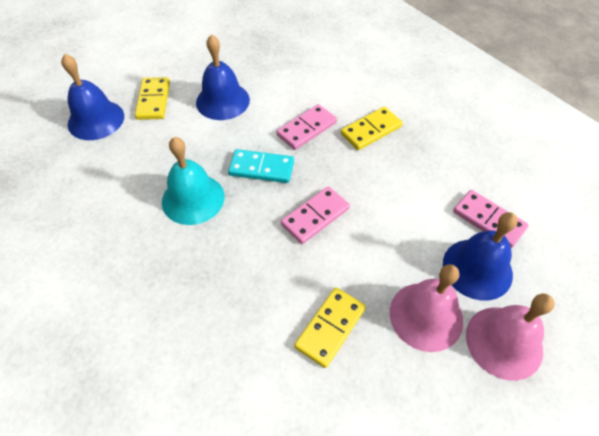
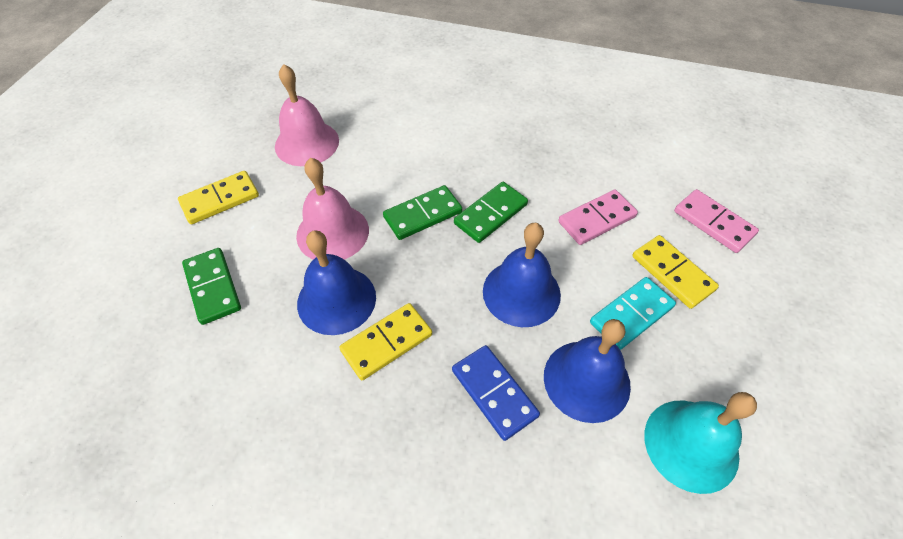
blue domino: none = 0 -> [452,345,540,441] = 1
green domino: none = 0 -> [182,248,241,325] [383,185,462,240] [454,182,528,243] = 3
pink domino: [276,104,337,150] [281,186,350,244] [453,190,529,248] = 3 -> [558,190,638,245] [674,189,759,253] = 2

